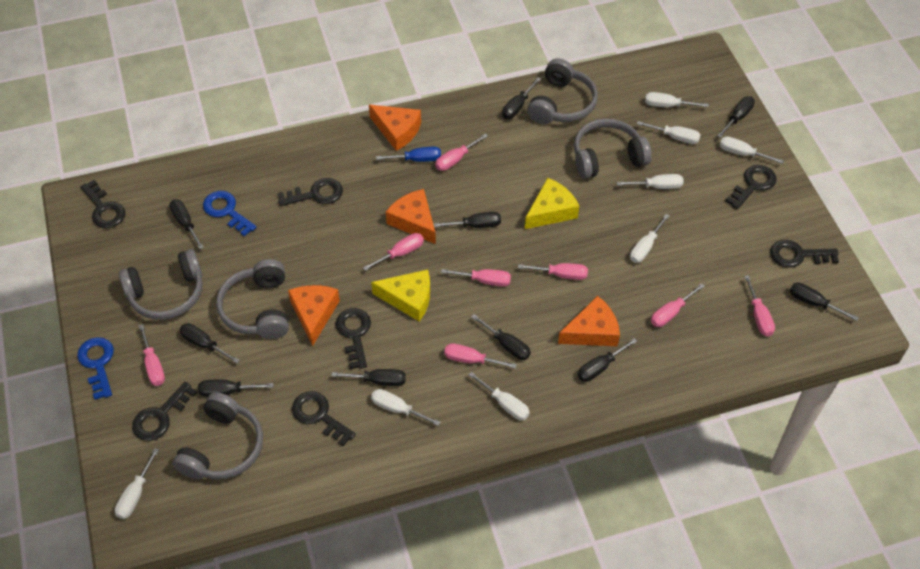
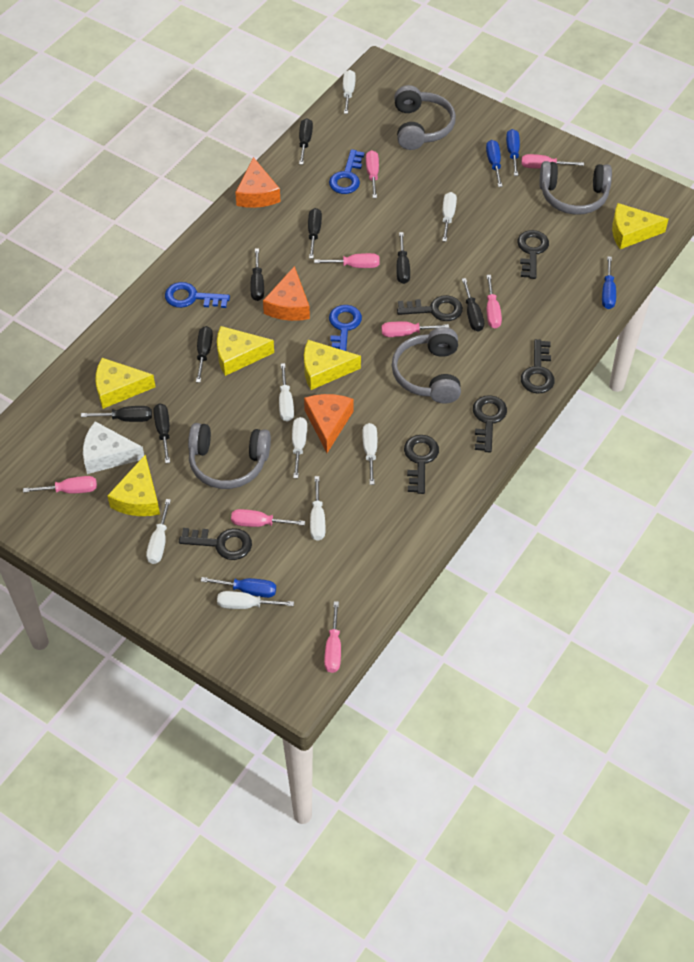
black key: [80,180,125,228] [132,382,197,441] [278,178,343,206] [292,391,356,446] [336,308,371,369] [725,165,777,209] [770,240,839,268] = 7 -> [179,528,252,560] [397,295,463,321] [404,435,439,494] [473,395,507,453] [517,230,549,279] [521,339,554,394] = 6
black screwdriver: [169,199,204,249] [179,323,240,364] [198,379,274,397] [331,369,406,386] [433,212,501,228] [471,314,531,360] [502,77,541,119] [578,338,637,382] [717,96,755,138] [790,283,859,321] = 10 -> [81,406,152,422] [153,403,170,463] [196,326,213,383] [250,248,264,301] [299,118,313,165] [308,208,322,259] [396,232,410,284] [462,278,484,331] = 8
blue key: [77,337,114,400] [203,191,257,236] = 2 -> [165,282,230,308] [329,149,365,194] [329,305,362,351] = 3
blue screwdriver: [376,147,441,162] = 1 -> [201,577,276,598] [486,140,503,187] [506,129,520,176] [602,256,616,309] = 4
grey headphones: [119,249,203,320] [172,392,263,479] [216,259,289,339] [527,59,598,124] [574,118,652,179] = 5 -> [188,423,271,489] [392,327,461,404] [394,85,456,150] [539,161,612,215] = 4
orange cheese: [288,285,340,346] [369,105,421,151] [386,189,436,244] [558,296,620,346] = 4 -> [235,157,281,208] [263,266,310,321] [304,394,354,453] = 3
white cheese: none = 0 -> [83,421,144,474] = 1
yellow cheese: [371,270,430,321] [525,178,579,229] = 2 -> [95,358,155,409] [107,455,160,516] [217,326,274,376] [304,340,361,390] [612,203,669,249] = 5

